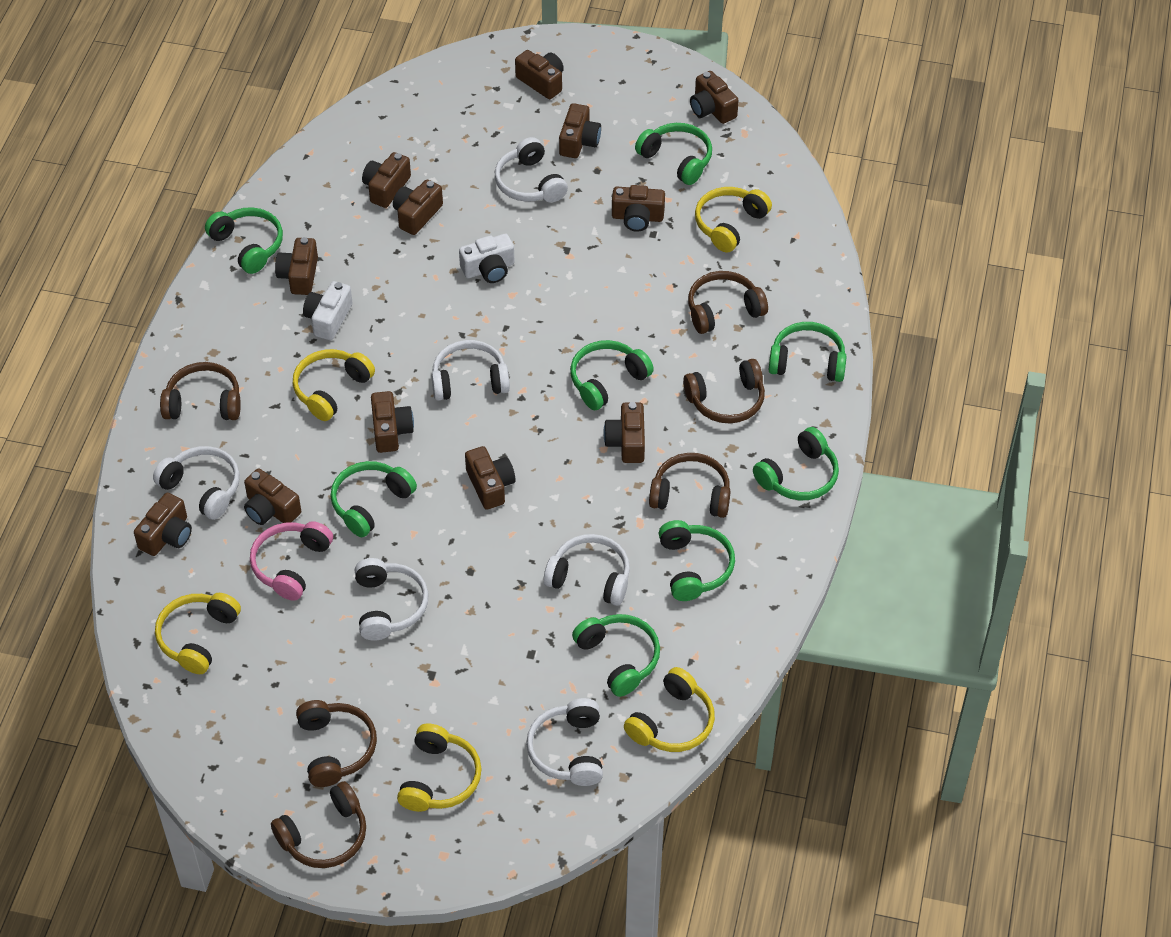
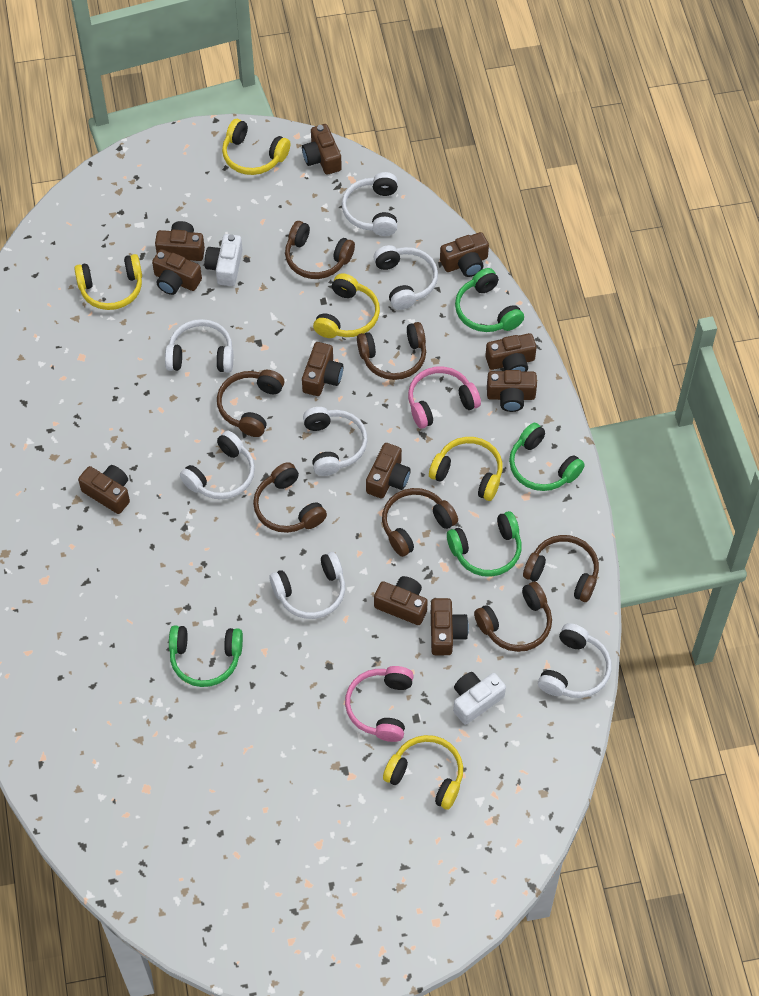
brown camera: [134,493,192,556] [244,468,301,525] [275,237,318,295] [362,152,411,208] [371,391,414,453] [393,180,443,235] [465,446,516,510] [515,50,564,99] [559,103,601,158] [604,402,645,463] [612,185,665,232] [690,71,739,124] = 12 -> [78,465,130,514] [152,249,202,295] [155,221,205,261] [302,124,342,175] [302,342,344,396] [366,443,411,499] [374,576,428,625] [431,598,469,655] [440,232,489,277] [485,333,537,371] [487,370,537,412] = 11
brown headphones: [160,362,241,420] [271,781,366,868] [296,700,377,787] [649,453,731,518] [683,359,765,423] [688,271,768,334] = 6 -> [217,370,284,437] [253,462,327,533] [285,221,355,279] [357,322,426,380] [382,488,458,557] [474,582,552,652] [523,535,599,602] = 7
green headphones: [205,207,283,274] [330,461,417,537] [570,340,654,410] [572,614,660,697] [635,123,712,185] [659,520,735,601] [753,427,839,501] [769,322,847,382] = 8 -> [169,625,243,687] [447,511,522,577] [455,268,524,332] [509,423,585,491] = 4
pink headphones: [250,521,333,601] = 1 -> [345,666,414,742] [408,366,481,429] = 2
white headphones: [153,446,240,520] [355,558,429,641] [431,340,510,401] [495,137,568,203] [526,698,603,786] [544,534,630,606] = 6 -> [165,319,233,373] [180,431,255,499] [270,552,345,619] [303,407,368,476] [342,172,398,236] [373,245,438,310] [538,623,612,698] = 7

